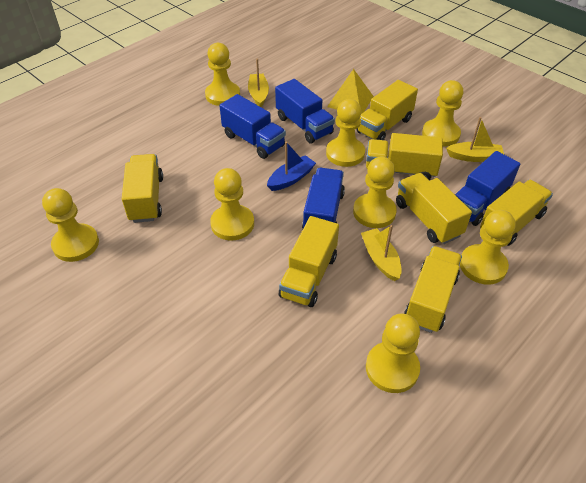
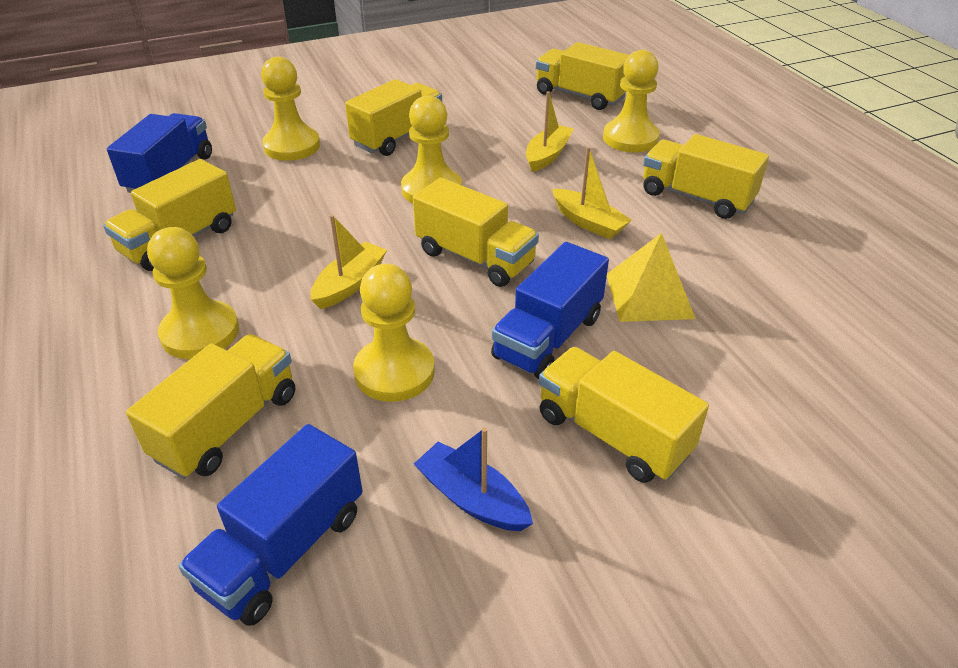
blue truck: [219,94,286,159] [275,79,335,143] [302,168,345,230] [455,151,520,226] = 4 -> [107,113,212,193] [179,424,363,626] [491,242,609,379] = 3
yellow pawn: [42,188,99,262] [205,43,240,106] [210,168,254,241] [326,99,365,167] [353,157,397,228] [366,314,420,393] [422,80,463,147] [460,210,515,285] = 8 -> [147,227,239,359] [261,57,320,161] [353,264,435,402] [401,96,462,203] [603,50,660,152] = 5

